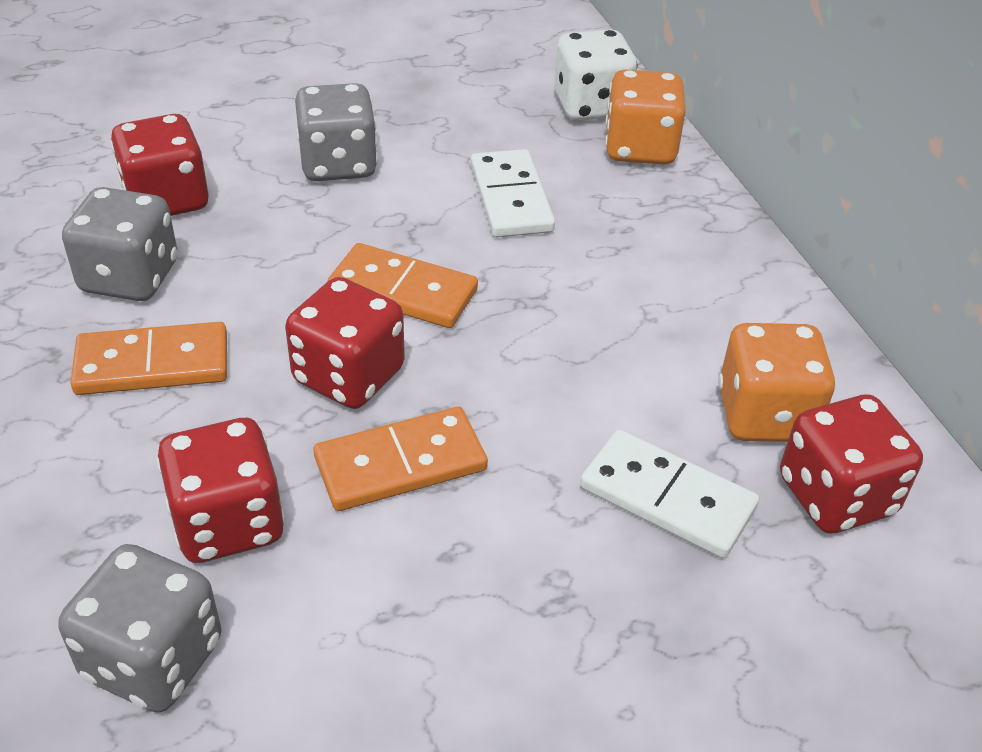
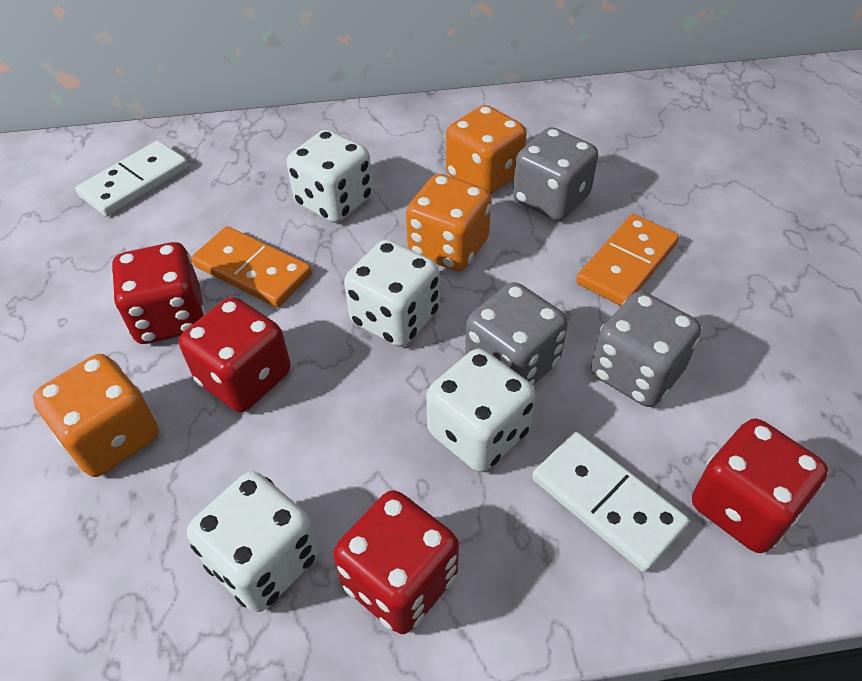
orange dice: [605,70,685,165] [718,323,836,442] = 2 -> [33,354,159,477] [406,174,491,272] [446,105,527,195] = 3
orange domino: [70,322,227,395] [314,407,488,511] [327,243,478,328] = 3 -> [191,226,312,308] [576,214,679,306] = 2
white dice: [554,29,637,121] = 1 -> [187,471,319,612] [287,130,373,223] [344,240,440,347] [426,349,535,472] = 4

